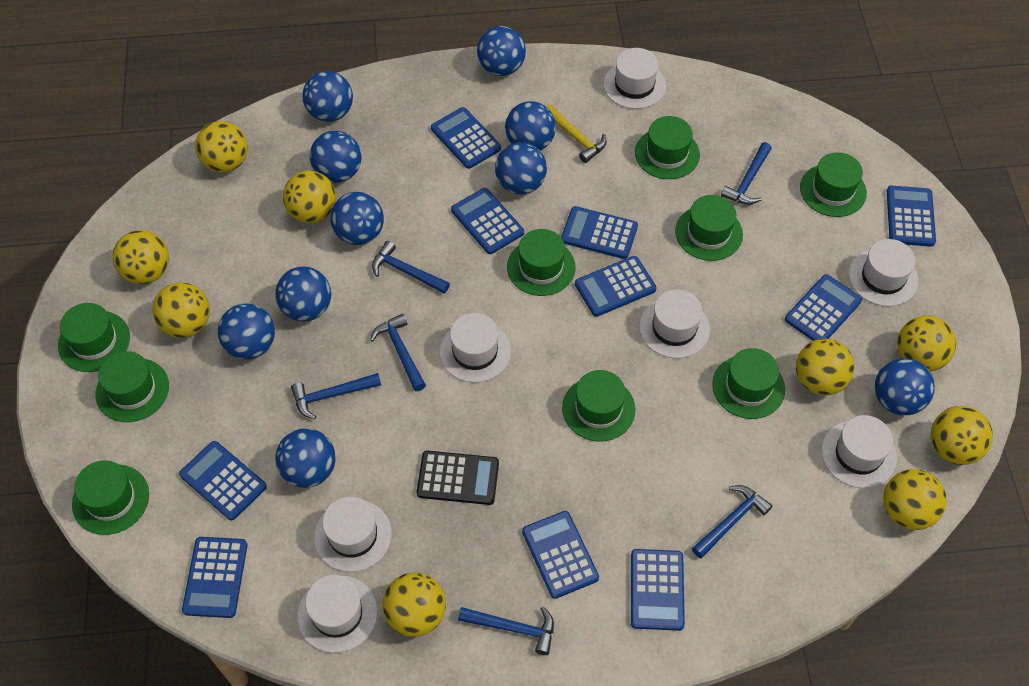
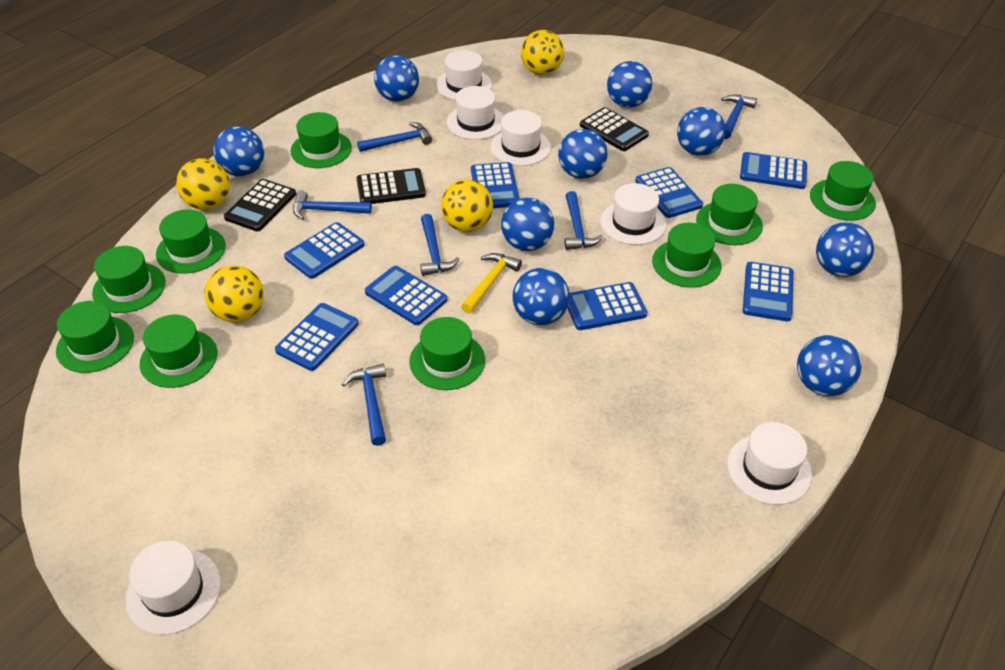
black calculator: [417,451,499,505] = 1 -> [224,179,296,231] [356,168,426,204] [580,107,649,151] = 3
blue ball: [218,303,275,360] [275,267,331,321] [275,428,335,488] [303,71,353,122] [310,131,362,183] [330,192,384,245] [477,26,526,76] [495,142,547,194] [505,101,556,151] [875,358,935,416] = 10 -> [213,126,264,176] [374,55,419,102] [501,198,554,251] [512,268,570,325] [558,129,608,179] [607,61,652,108] [677,107,726,156] [797,335,862,396] [816,222,874,277] = 9
blue calculator: [179,441,267,520] [182,537,247,618] [431,107,501,169] [451,188,524,254] [522,511,599,599] [561,206,638,259] [575,256,657,317] [631,549,685,631] [785,274,862,341] [887,186,936,247] = 10 -> [275,303,359,371] [284,222,364,279] [365,266,447,325] [471,162,519,208] [568,282,647,330] [635,167,703,218] [740,152,807,189] [743,262,793,321] = 8
white hat: [297,575,377,653] [314,496,392,572] [440,313,511,383] [603,48,666,109] [639,289,710,358] [821,415,897,488] [849,239,919,306] = 7 -> [126,541,221,635] [436,50,492,100] [447,86,503,140] [491,110,551,166] [600,183,666,245] [727,422,812,505] = 6
yellow ball: [113,230,169,284] [152,283,210,338] [195,121,248,173] [283,171,336,223] [383,572,446,637] [796,338,854,396] [883,469,947,530] [897,316,956,372] [931,406,993,465] = 9 -> [176,158,230,210] [204,265,264,323] [441,179,493,232] [521,30,564,75] = 4

